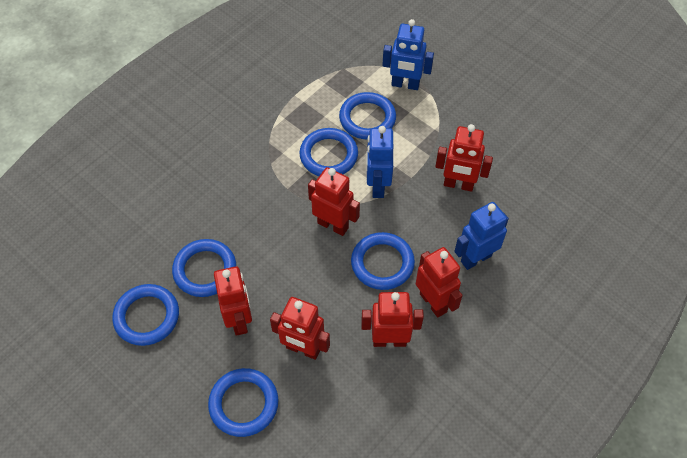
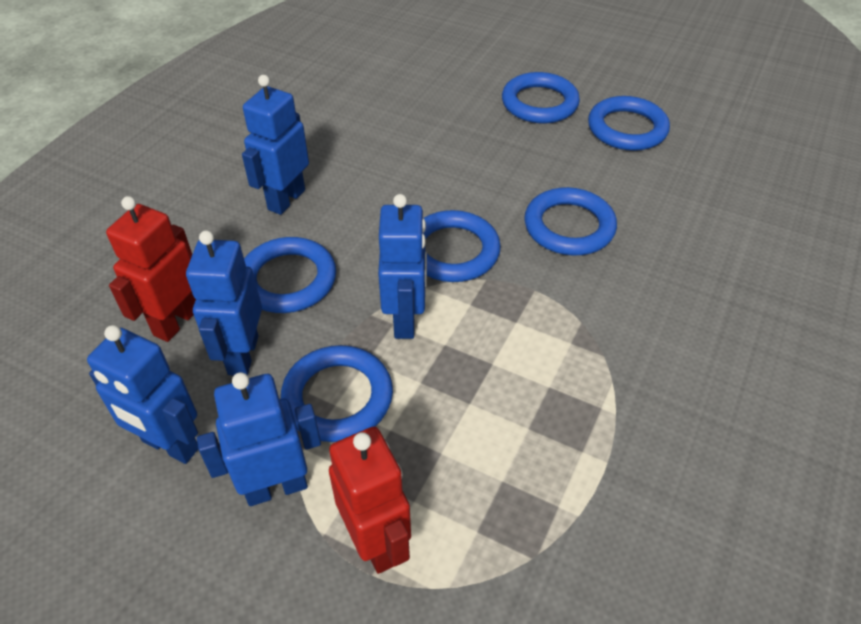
blue robot: [366,126,393,198] [382,19,434,90] [454,202,509,270] = 3 -> [87,325,198,464] [186,230,262,376] [197,372,321,506] [242,75,309,215] [378,194,427,339] = 5
red robot: [214,266,252,336] [270,297,330,360] [308,167,360,236] [361,292,424,347] [416,247,463,318] [435,124,493,192] = 6 -> [106,196,196,342] [329,427,411,574] = 2

